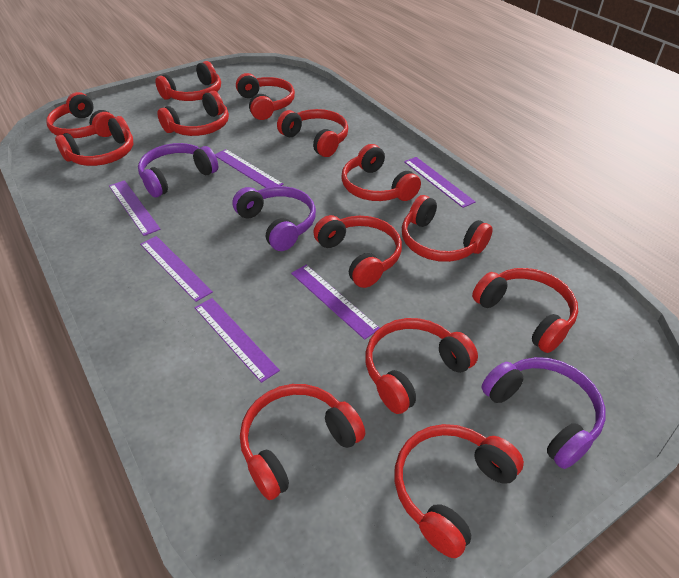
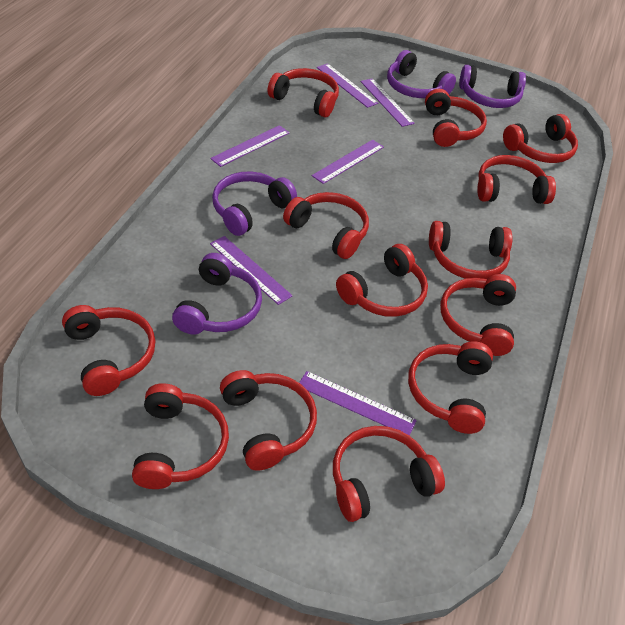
purple headphones: [138,143,218,197] [232,186,316,251] [481,357,606,469] = 3 -> [172,253,262,334] [212,172,297,236] [387,50,456,98] [459,65,526,108] = 4

